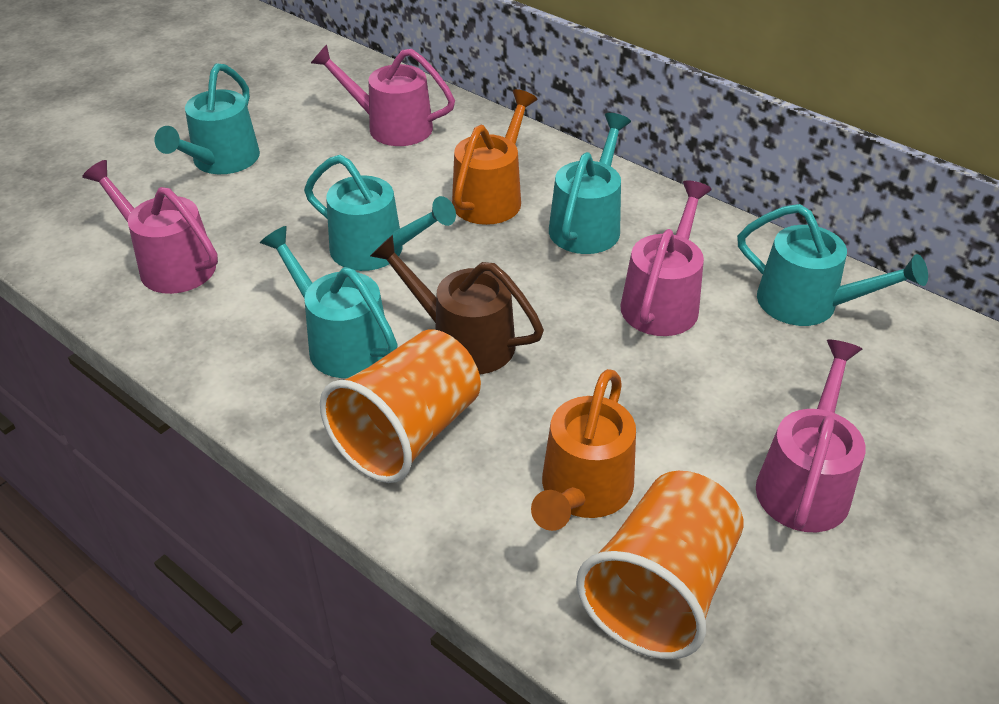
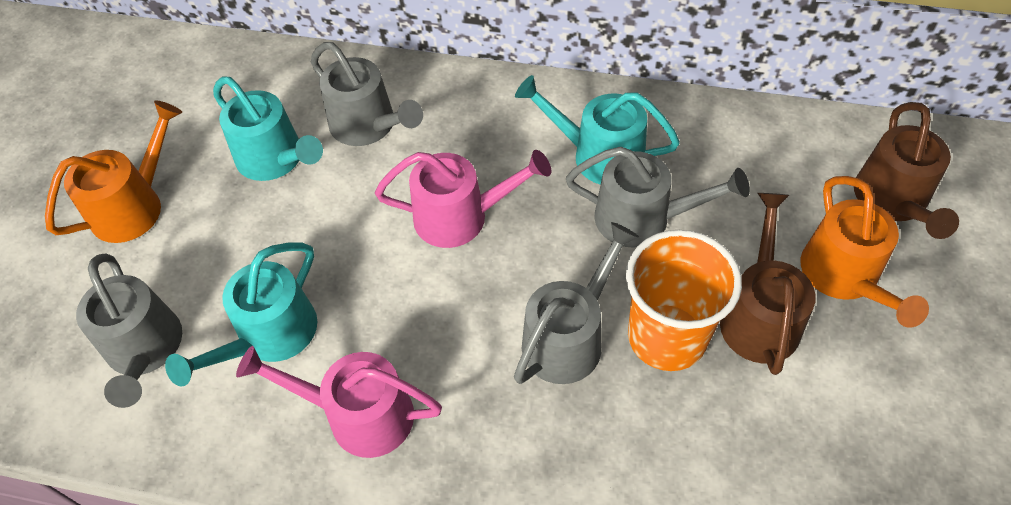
brown watering can: [370,235,544,374] = 1 -> [720,193,816,375] [854,102,959,239] = 2
grey watering can: none = 0 -> [76,253,182,408] [311,42,423,146] [514,222,639,384] [566,147,750,248] = 4
orange cup: [320,329,481,483] [576,471,744,659] = 2 -> [626,230,742,371] = 1
pink watering can: [82,160,218,294] [311,44,455,146] [621,180,712,336] [756,340,866,532] = 4 -> [236,346,442,458] [375,150,551,248] = 2
turquoise watering can: [154,63,260,174] [260,226,398,378] [304,155,456,271] [549,113,631,254] [737,204,928,326] = 5 -> [165,242,317,387] [213,76,323,181] [515,75,680,185] = 3

